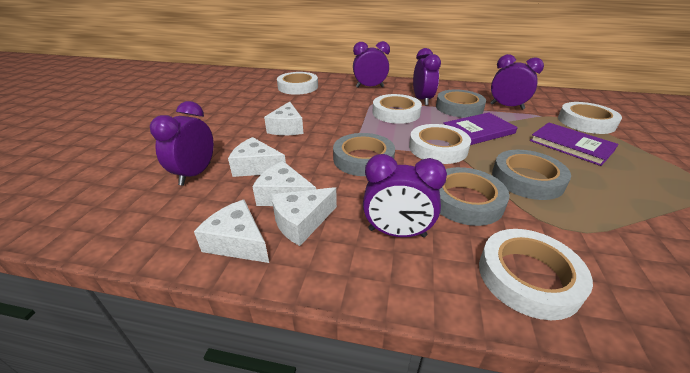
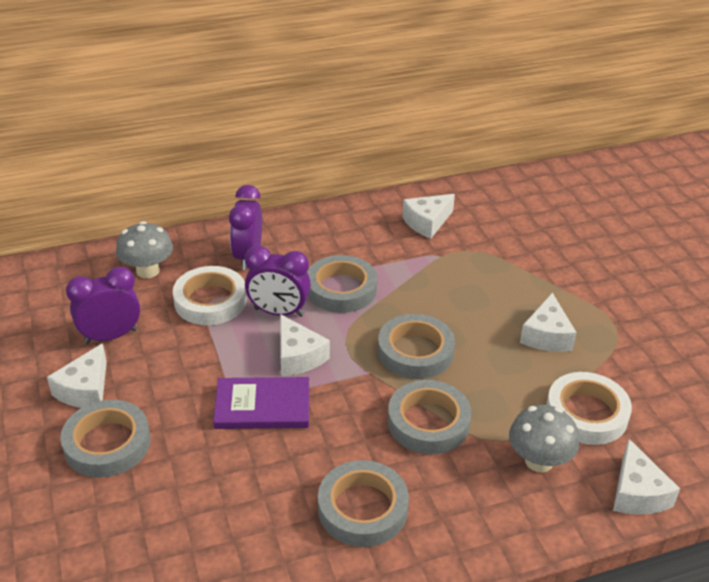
grey mushroom: none = 0 -> [116,221,173,278] [509,405,579,472] = 2
grey tape: [333,133,395,176] [436,90,486,118] [439,167,509,226] [492,150,571,200] = 4 -> [60,400,150,478] [307,255,377,313] [318,460,409,547] [378,314,455,379] [388,380,472,454] = 5
purple book: [443,112,517,145] [530,122,618,166] = 2 -> [213,377,309,429] = 1
purple clock: [150,101,214,185] [353,41,390,88] [363,154,447,237] [413,48,441,105] [490,54,544,110] = 5 -> [66,267,140,344] [229,185,262,270] [245,245,311,317] = 3
white tape: [277,72,318,95] [372,94,422,124] [409,124,471,164] [479,229,593,320] [558,102,622,134] = 5 -> [173,266,247,325] [546,372,632,445] = 2

